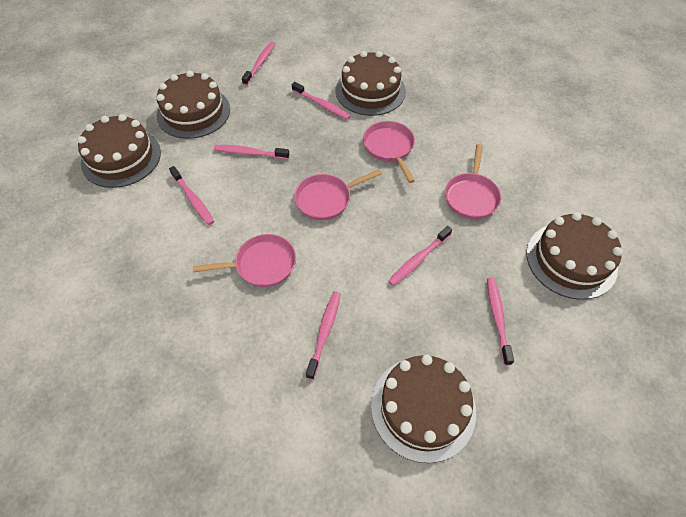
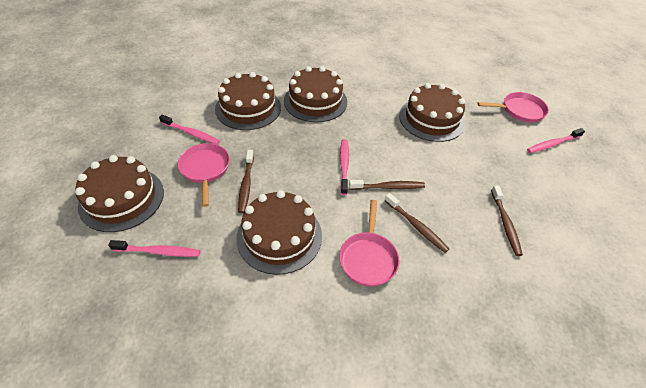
brown toothbrush: none = 0 -> [238,150,254,213] [349,180,425,190] [384,193,449,253] [491,185,523,256] = 4
pink pan: [193,234,296,287] [294,169,382,220] [363,121,415,183] [445,144,501,219] = 4 -> [178,143,230,207] [339,200,400,287] [477,92,549,123] = 3
pink toothbrush: [169,166,214,225] [214,145,289,159] [242,42,275,86] [292,82,351,120] [306,292,341,380] [388,226,452,286] [487,278,514,365] = 7 -> [108,240,200,257] [159,115,220,145] [340,139,349,195] [527,128,585,153] = 4

